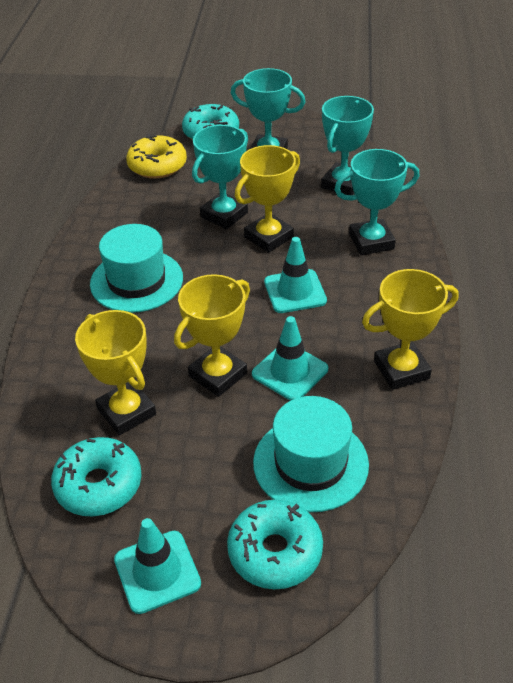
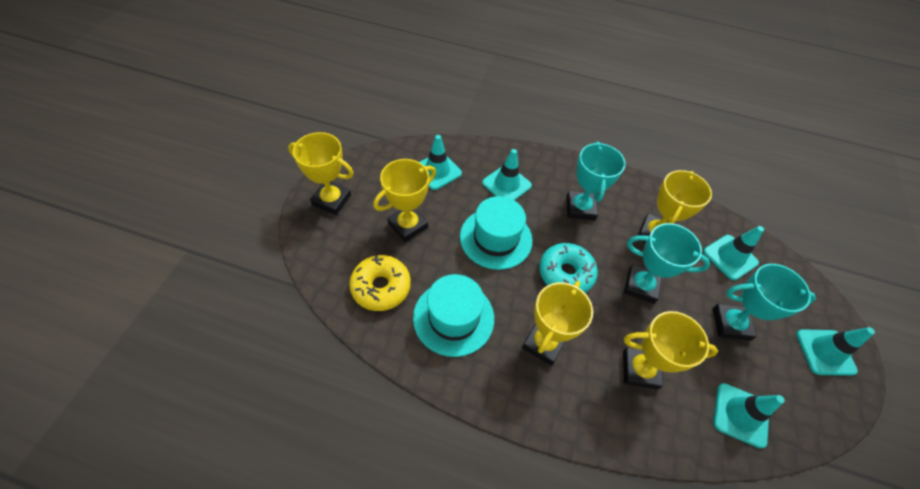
turquoise donut: [51,437,142,516] [182,104,239,140] [227,500,323,589] = 3 -> [539,243,598,293] = 1
turquoise traffic cone: [114,518,201,614] [252,316,328,401] [264,237,327,313] = 3 -> [420,135,462,190] [482,149,532,201] [703,226,764,280] [713,383,785,449] [796,327,875,376] = 5
turquoise trophy: [192,125,248,229] [231,68,305,149] [321,96,374,195] [334,149,419,255] = 4 -> [566,141,626,221] [624,223,710,304] [713,264,816,341] = 3
yellow trophy: [75,310,156,435] [174,274,250,397] [235,145,300,253] [362,269,458,390] = 4 -> [288,132,354,215] [373,159,436,242] [522,281,593,366] [623,311,718,390] [638,170,712,242] = 5

